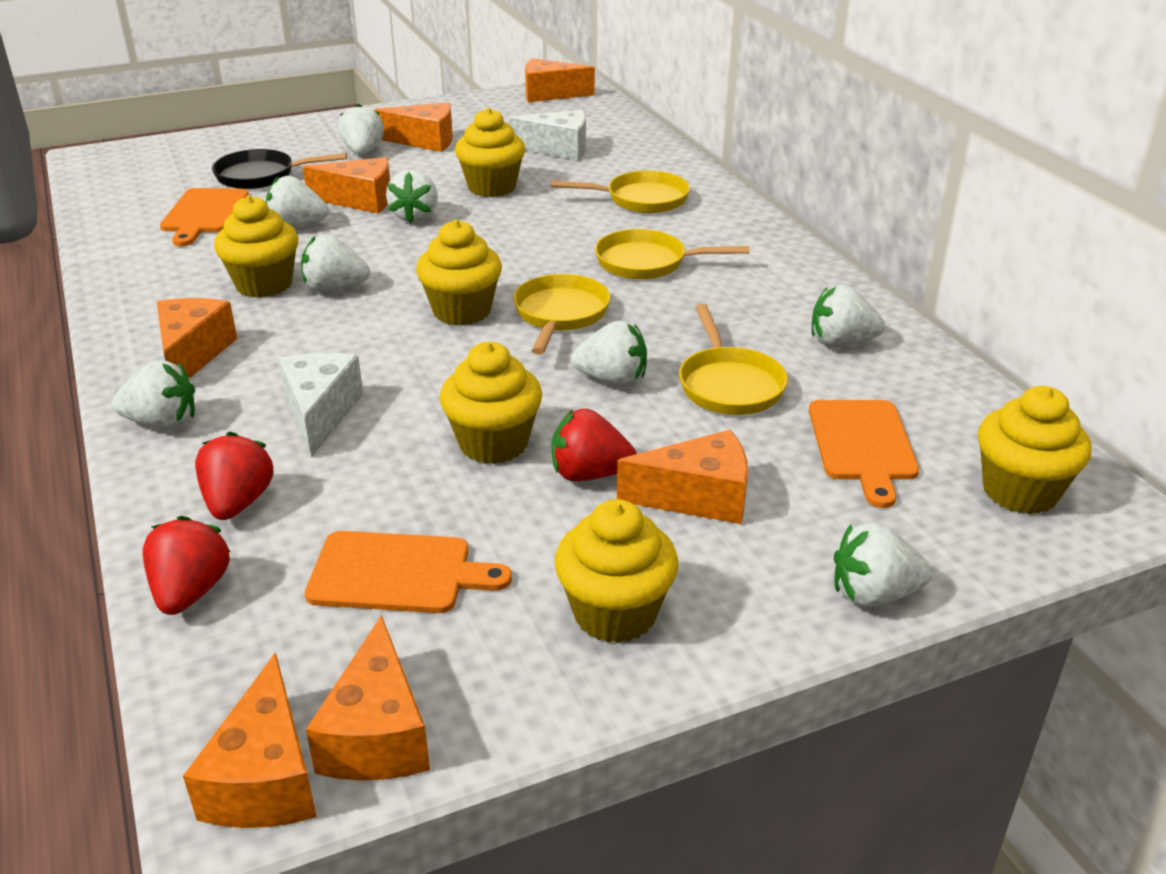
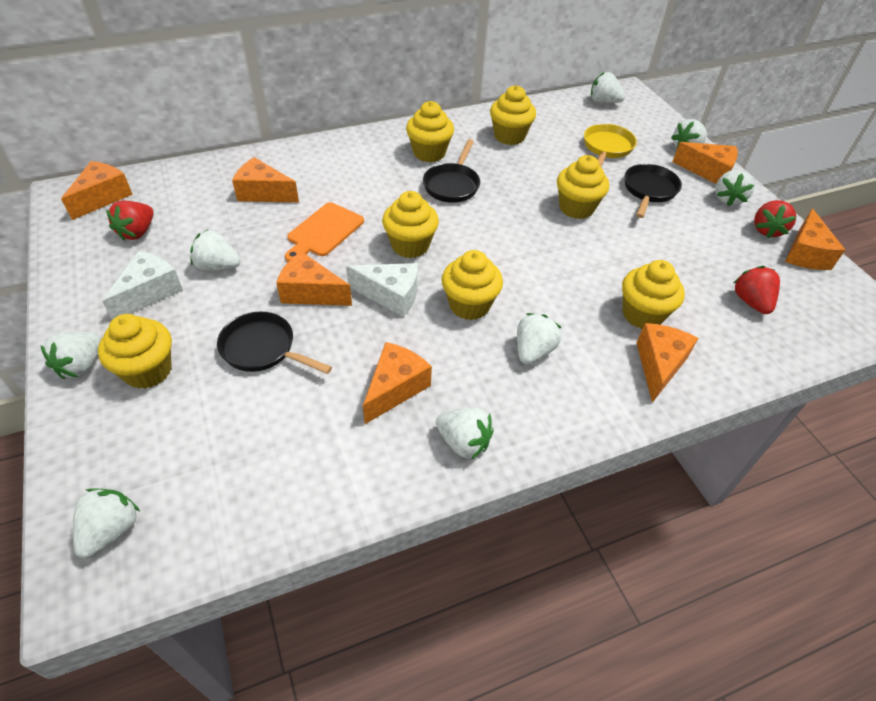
black pan: [212,149,347,189] = 1 -> [217,311,332,374] [423,139,480,203] [625,164,682,218] = 3
orange cutting board: [160,188,249,246] [305,531,512,613] [809,400,919,508] = 3 -> [285,202,364,262] = 1
yellow cupcake: [214,195,298,298] [416,220,502,325] [440,342,542,464] [455,108,525,197] [554,499,678,643] [978,386,1091,514] = 6 -> [98,314,172,389] [382,191,439,258] [406,101,454,162] [442,250,503,320] [490,85,536,145] [557,155,609,219] [622,260,685,329] = 7
yellow pan: [513,274,610,355] [551,170,690,213] [595,229,749,279] [679,304,788,415] = 4 -> [584,124,637,167] = 1

